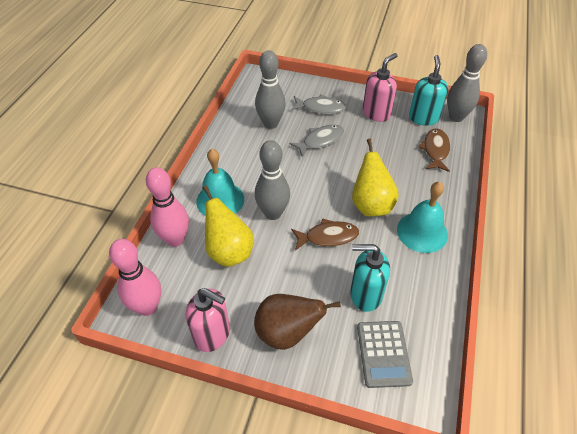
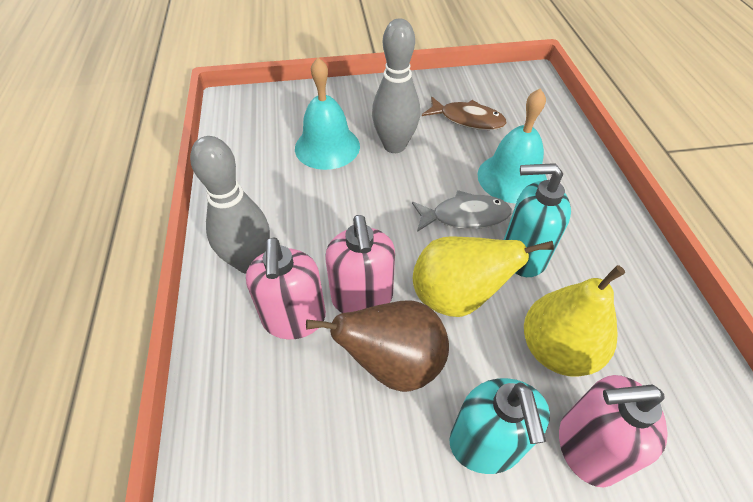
brown fish: [291,218,359,251] [418,128,450,172] = 2 -> [422,97,507,130] = 1
grey bowling pin: [255,50,286,129] [255,140,290,220] [447,44,487,122] = 3 -> [190,136,270,274] [372,19,420,153] = 2
grey calculator: [357,321,413,388] = 1 -> none = 0
grey fish: [290,125,344,157] [291,94,346,114] = 2 -> [412,190,512,232] = 1
pink bowling pin: [109,239,161,316] [146,167,189,247] = 2 -> none = 0
pink soap dispenser: [186,288,230,352] [363,53,398,122] = 2 -> [246,237,326,339] [325,215,395,313] [559,375,668,487] = 3

